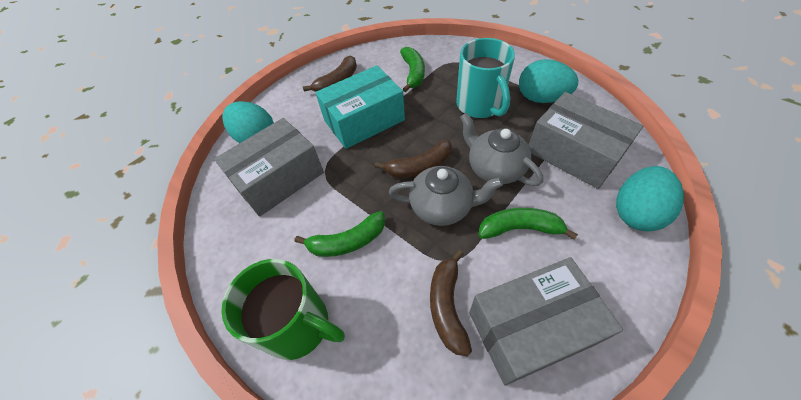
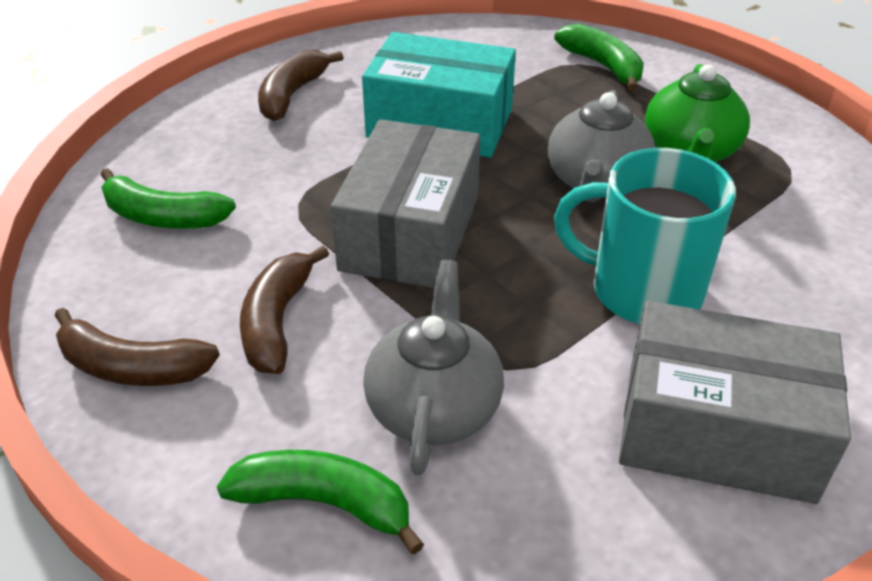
green mug: [221,259,345,360] = 1 -> none = 0
green teapot: none = 0 -> [645,64,750,162] = 1
grey box: [214,118,324,217] [469,257,623,386] [528,92,643,189] = 3 -> [331,119,480,288] [619,301,851,504] = 2
turquoise egg: [222,101,274,143] [519,59,578,103] [616,166,684,231] = 3 -> none = 0

